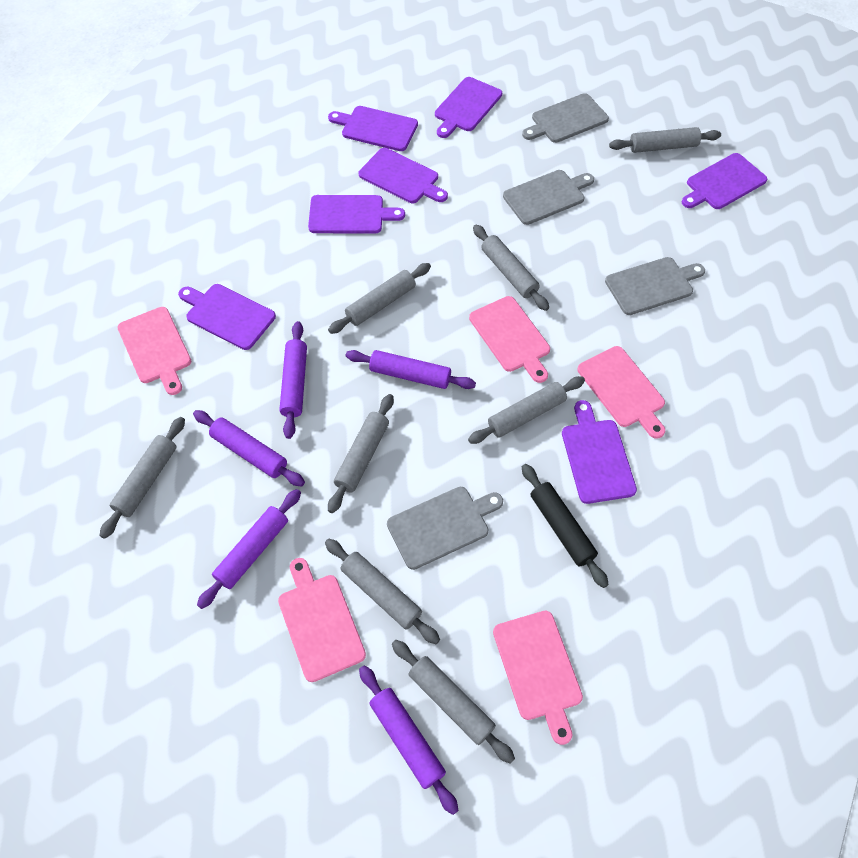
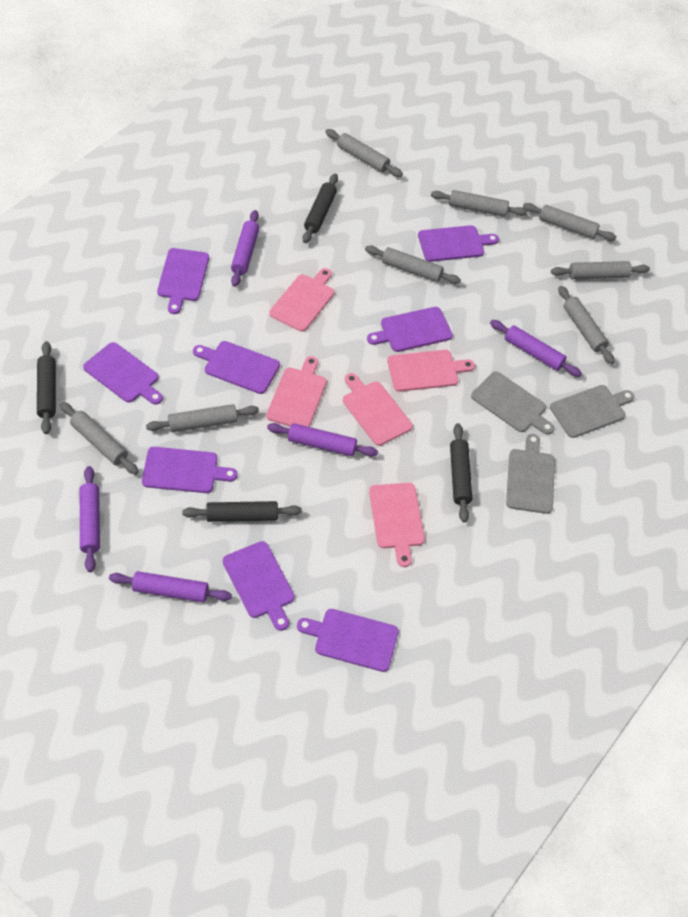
black rolling pin: [522,464,609,588] = 1 -> [37,341,56,434] [182,501,302,522] [302,174,338,243] [450,423,472,523] = 4
grey cutting board: [387,487,503,570] [503,170,594,225] [522,93,609,143] [605,257,705,315] = 4 -> [471,371,554,435] [506,434,555,514] [550,385,634,438] = 3
purple cutting board: [178,284,276,350] [308,195,405,234] [328,106,418,151] [359,148,448,203] [435,77,502,138] [562,400,637,504] [682,153,767,209] = 7 -> [83,342,163,405] [142,447,238,493] [157,248,209,314] [193,341,280,394] [223,541,295,631] [297,609,399,672] [367,307,453,352] [418,225,499,262] = 8

